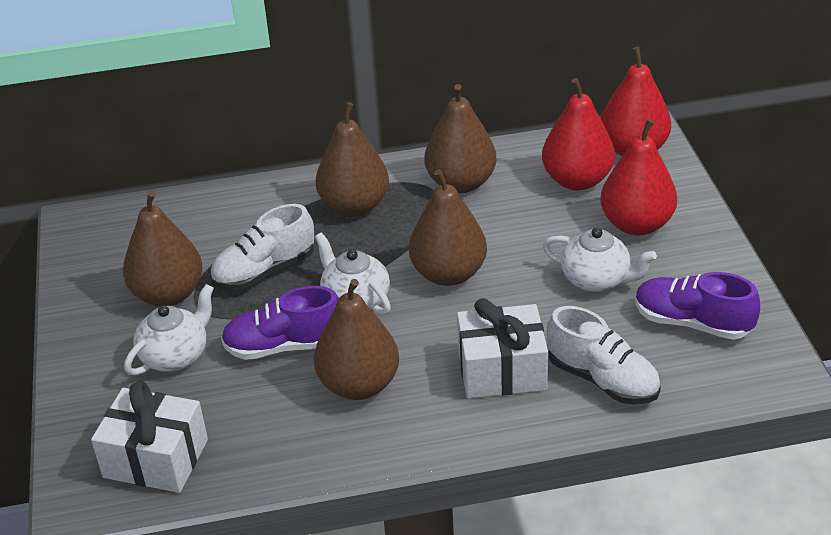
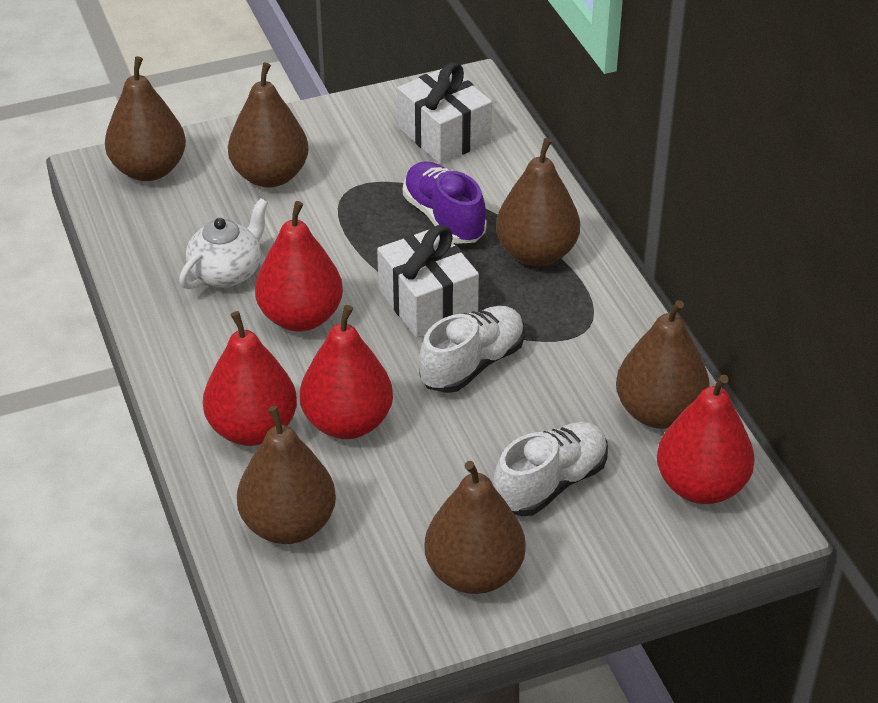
brown pear: [123,191,203,307] [314,279,399,400] [316,102,389,217] [409,169,487,286] [425,84,496,193] = 5 -> [105,56,186,181] [228,63,308,188] [237,406,336,544] [424,461,526,594] [496,138,580,266] [616,300,710,429] = 6
purple shoe: [221,286,339,360] [635,272,760,340] = 2 -> [403,161,487,244] = 1
red pear: [542,78,615,190] [600,119,677,236] [601,46,671,156] = 3 -> [203,311,297,446] [255,201,343,331] [300,305,393,439] [657,375,755,504] = 4
white teapot: [124,284,214,375] [315,232,391,315] [543,227,657,292] = 3 -> [179,198,268,289] = 1

